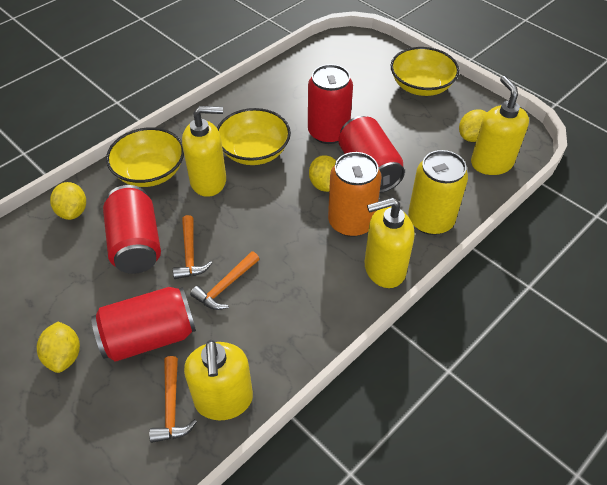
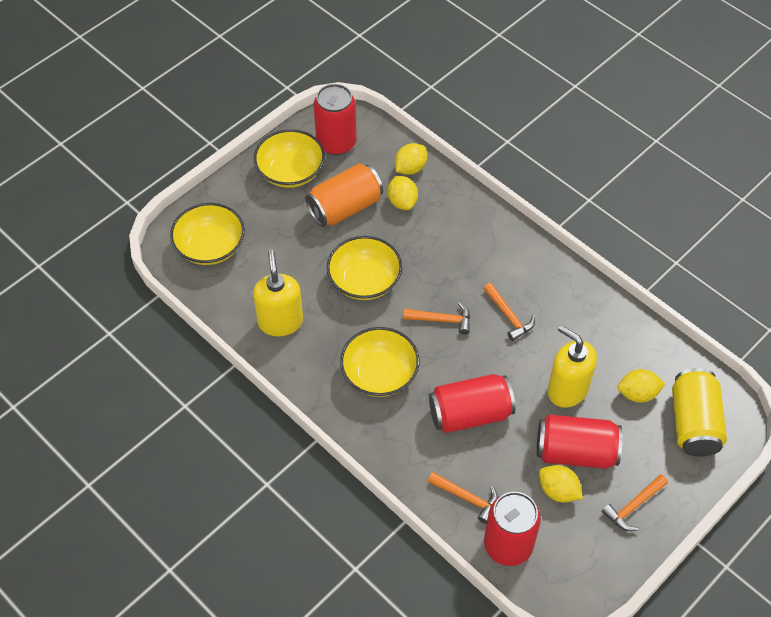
orange hammer: [149,356,197,443] [173,215,212,279] [190,251,259,310] = 3 -> [403,302,470,335] [427,472,498,524] [483,283,535,341] [601,475,668,531] = 4
yellow bowl: [106,127,184,187] [217,108,291,165] [391,47,459,96] = 3 -> [170,203,245,265] [254,129,325,188] [327,236,402,300] [340,327,420,397] = 4
yellow soap dispenser: [182,106,226,197] [184,340,253,420] [365,198,414,288] [471,76,529,175] = 4 -> [253,250,303,337] [548,325,597,408] = 2

